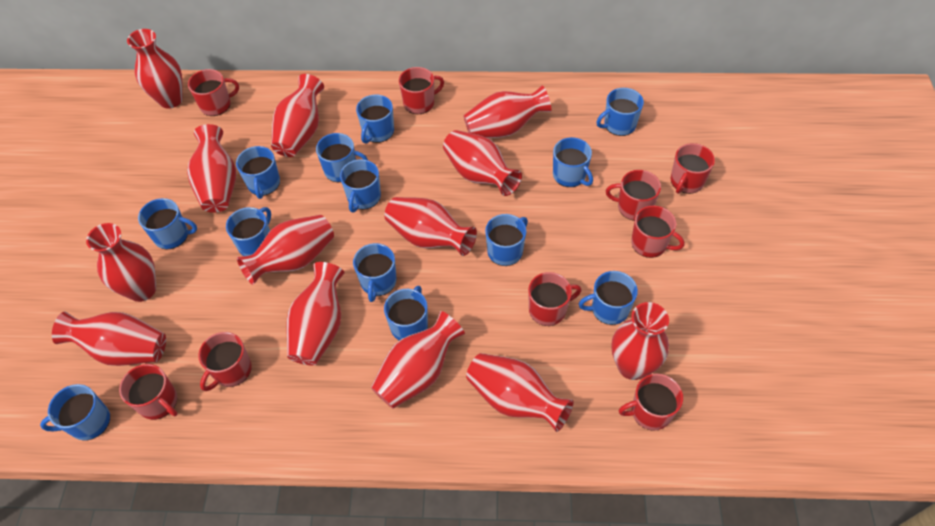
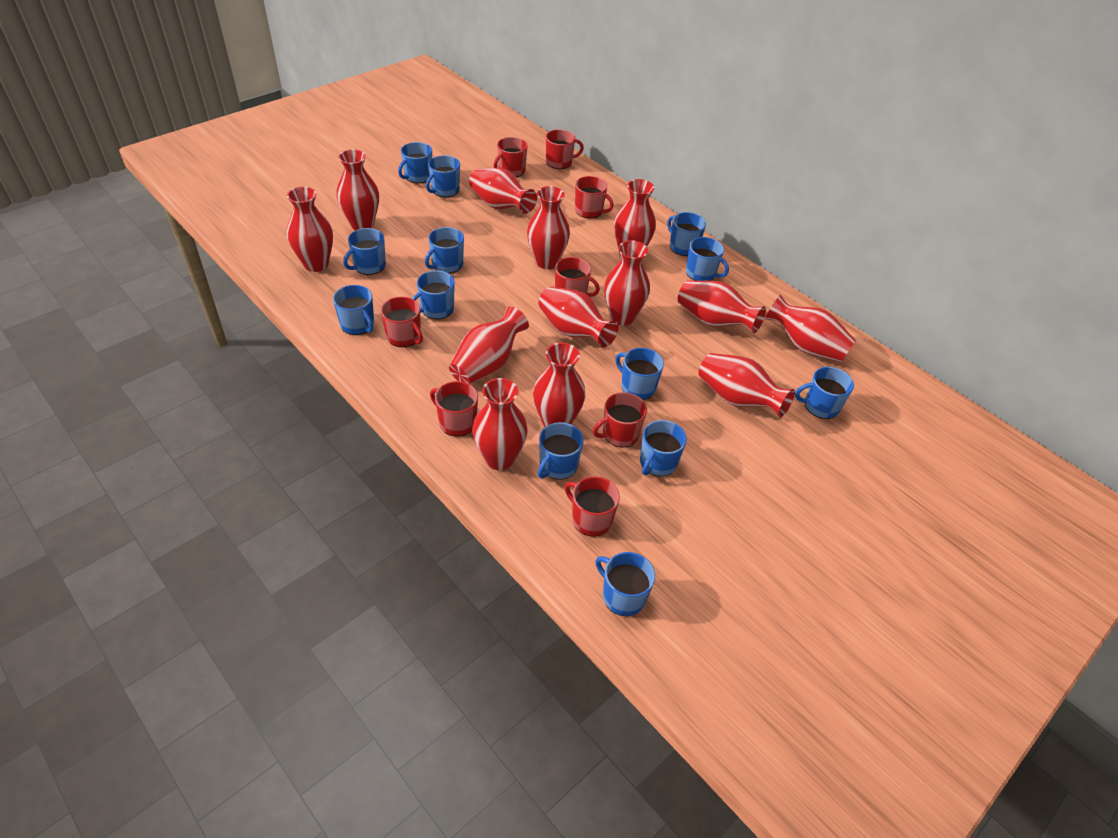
red mug: [119,364,178,420] [188,69,239,116] [198,332,252,391] [399,67,444,114] [528,272,581,326] [606,170,661,221] [619,373,683,431] [631,205,685,258] [671,143,715,194] = 9 -> [381,297,423,347] [430,381,478,437] [493,137,528,177] [546,129,584,169] [555,257,600,297] [565,476,620,537] [575,176,614,218] [593,392,647,447] = 8

